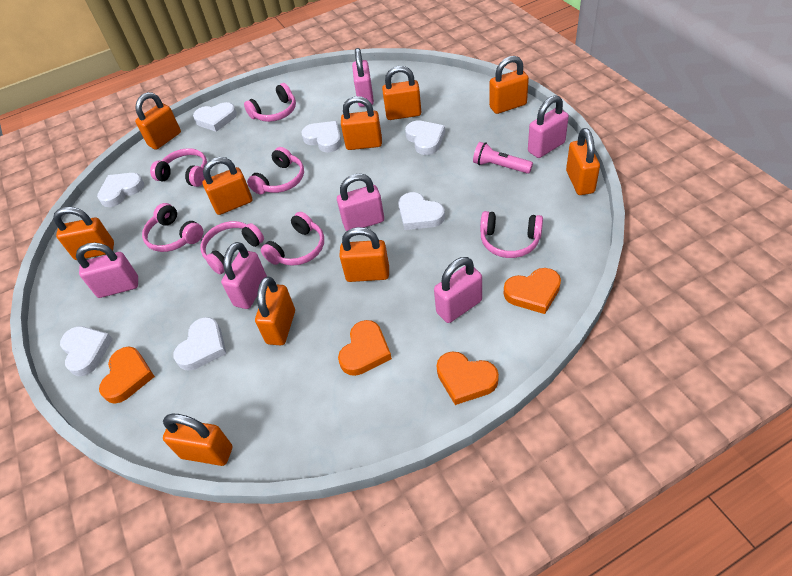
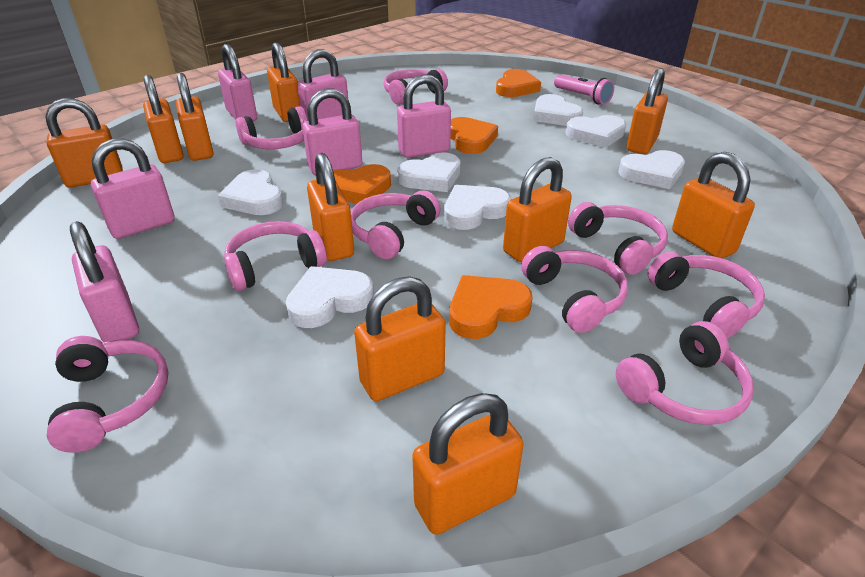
pink headphones: [142,203,203,252] [150,148,207,187] [200,221,264,274] [244,83,296,122] [247,147,304,194] [261,212,324,266] [480,211,543,258] = 7 -> [47,336,168,453] [224,221,327,291] [236,106,308,149] [351,191,440,259] [383,68,448,105] [521,246,628,333] [568,202,668,275] [616,321,754,425] [648,251,765,338] = 9

